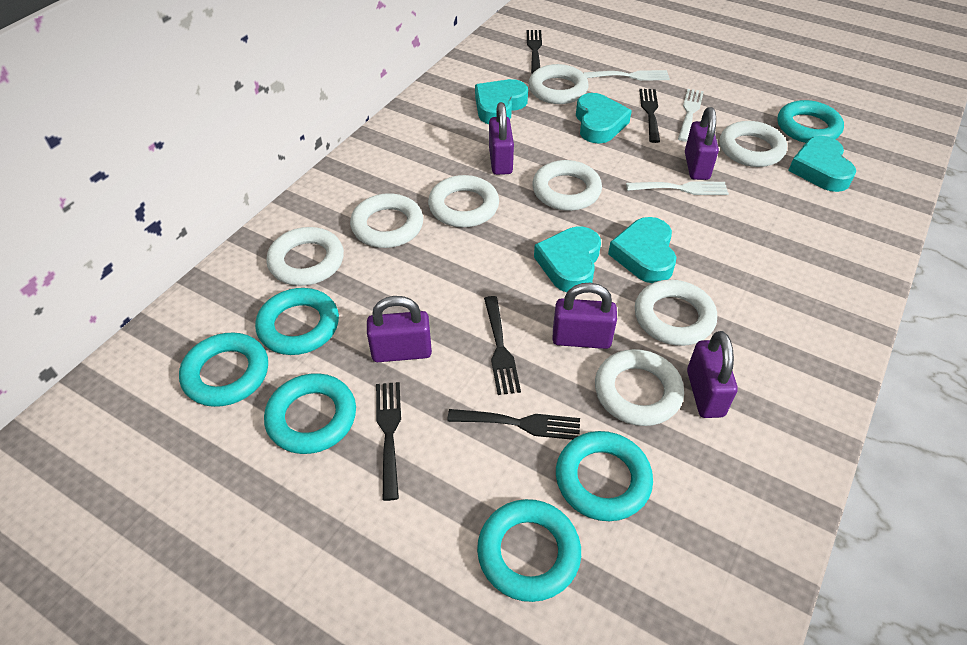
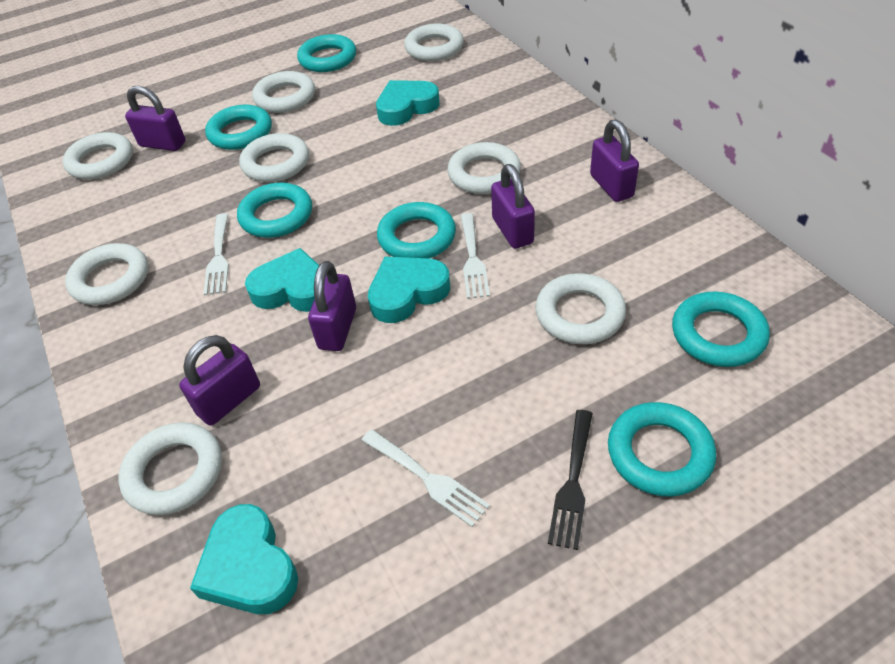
black fork: [376,382,401,501] [447,409,580,440] [484,296,521,395] [527,30,542,73] [639,89,660,143] = 5 -> [548,410,593,550] = 1
turquoise heart: [475,79,528,124] [534,226,601,292] [576,93,632,144] [608,217,677,283] [788,136,856,192] = 5 -> [190,504,298,614] [245,248,319,312] [368,257,450,323] [376,80,440,126] = 4

